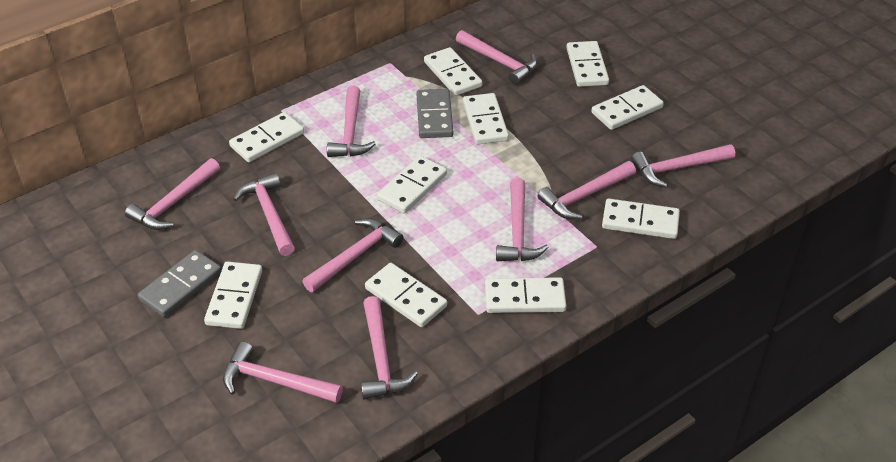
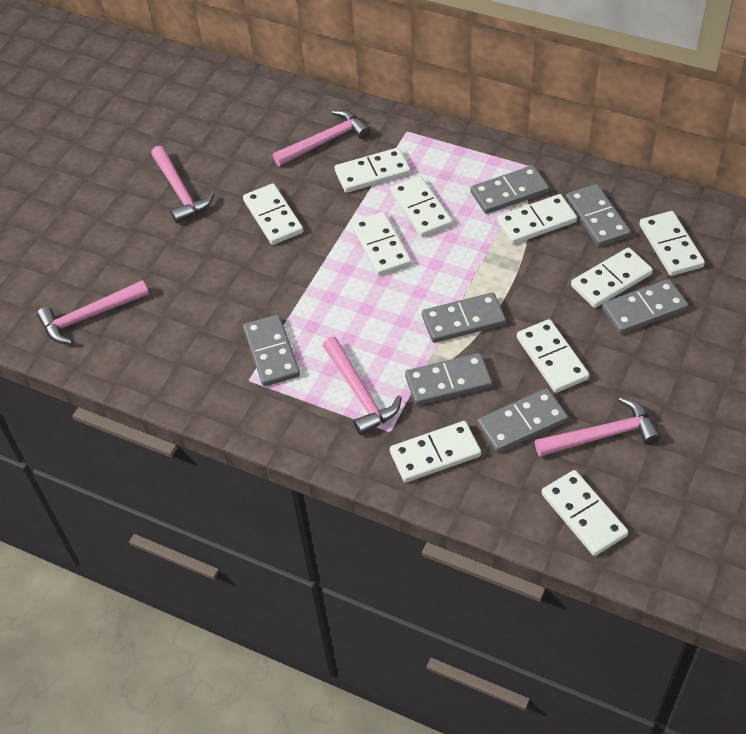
grey domino: [138,250,222,317] [416,89,453,138] = 2 -> [243,315,300,386] [405,353,492,405] [422,292,506,343] [471,165,549,214] [477,388,568,453] [566,184,631,247] [602,279,688,334] = 7
pink hammer: [125,158,220,230] [223,342,343,403] [233,173,295,256] [302,218,403,292] [327,86,376,157] [361,296,418,399] [456,30,538,85] [496,178,549,261] [538,161,636,219] [631,144,735,188] = 10 -> [37,280,149,344] [151,146,215,223] [273,110,370,166] [323,337,402,435] [535,397,661,457] = 5

